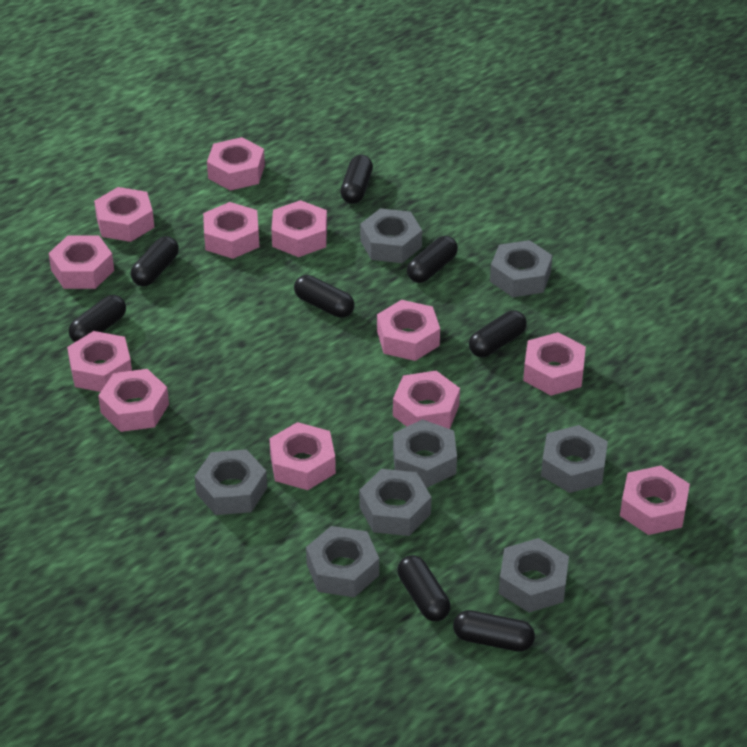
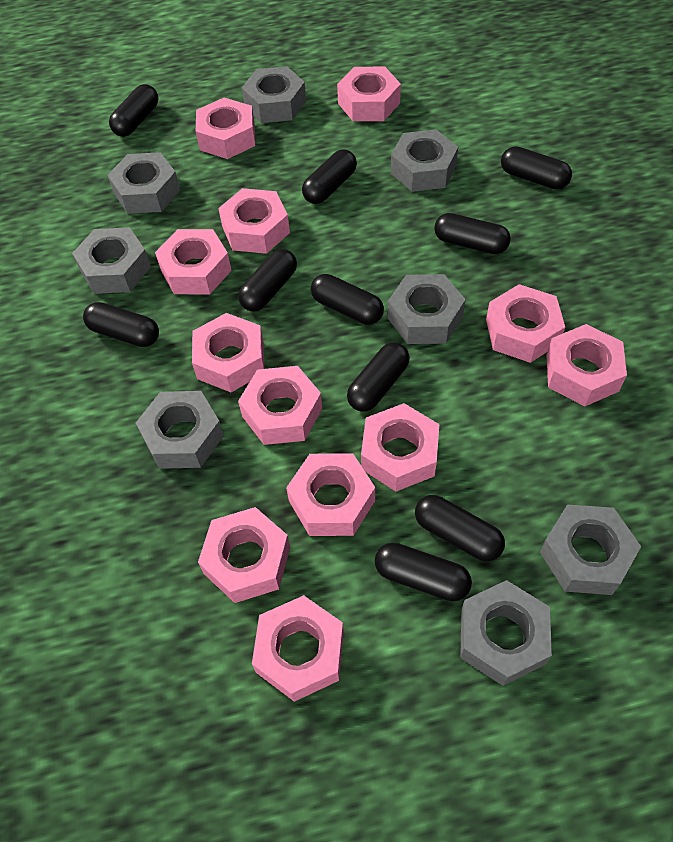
black capsule: [69,295,126,342] [131,236,179,286] [294,275,355,318] [340,155,373,204] [397,555,450,621] [407,236,458,283] [453,610,535,652] [469,310,527,357] = 8 -> [83,302,159,347] [109,84,158,137] [238,249,297,312] [302,149,357,204] [311,274,384,325] [347,342,410,412] [375,543,472,601] [415,495,505,561] [434,213,511,254] [501,146,572,190] = 10

